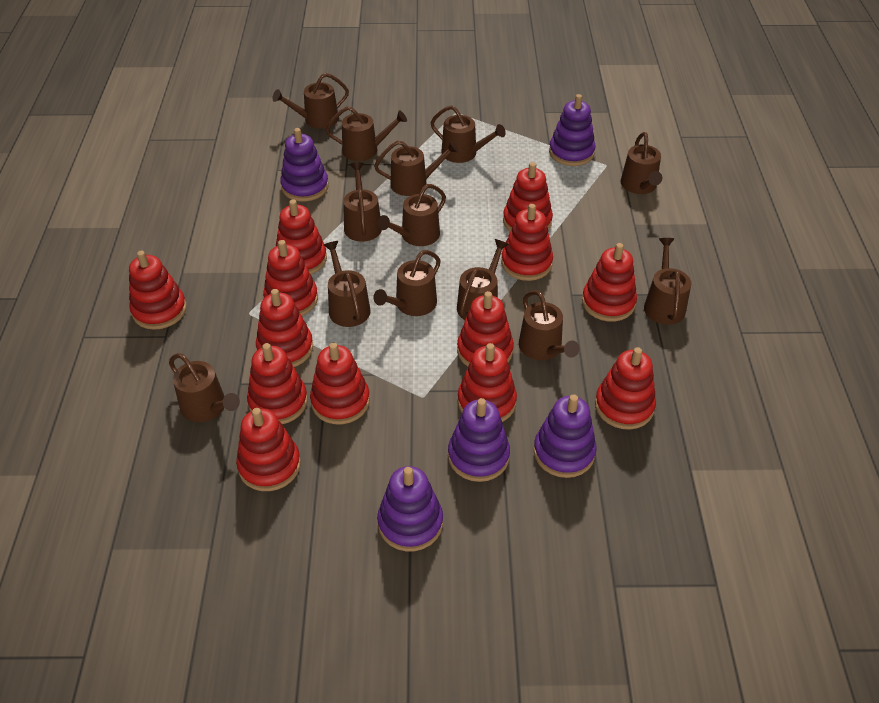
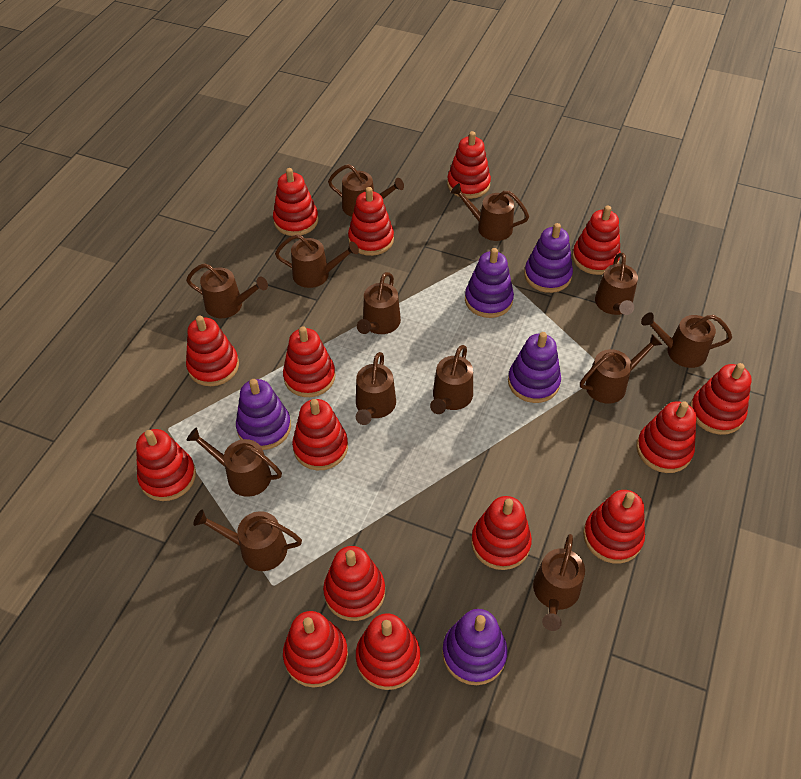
red stacking toy: [129,251,187,330] [236,408,301,491] [247,343,308,424] [256,289,313,367] [263,240,318,316] [276,200,327,274] [310,342,370,424] [457,291,514,367] [458,343,517,422] [501,204,553,281] [503,162,553,231] [582,243,637,322] [595,347,656,430] = 13 -> [136,429,196,501] [186,316,239,386] [273,168,318,236] [283,326,335,397] [283,611,348,688] [292,399,348,470] [323,546,385,621] [348,187,394,256] [356,613,420,690] [447,131,491,199] [471,496,532,570] [572,206,621,275] [583,490,645,563] [636,401,696,473] [690,363,752,435] = 15

